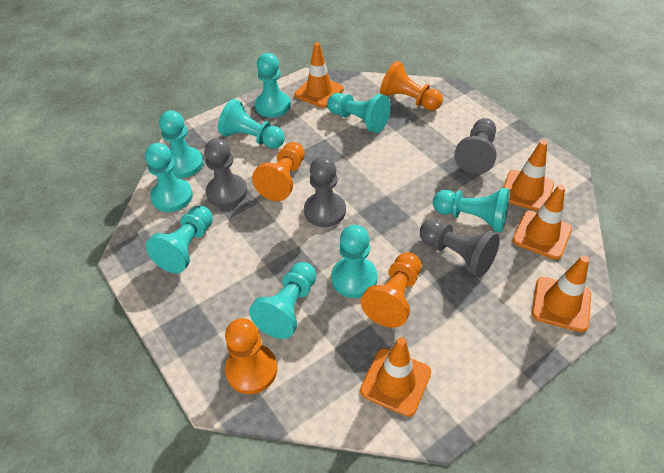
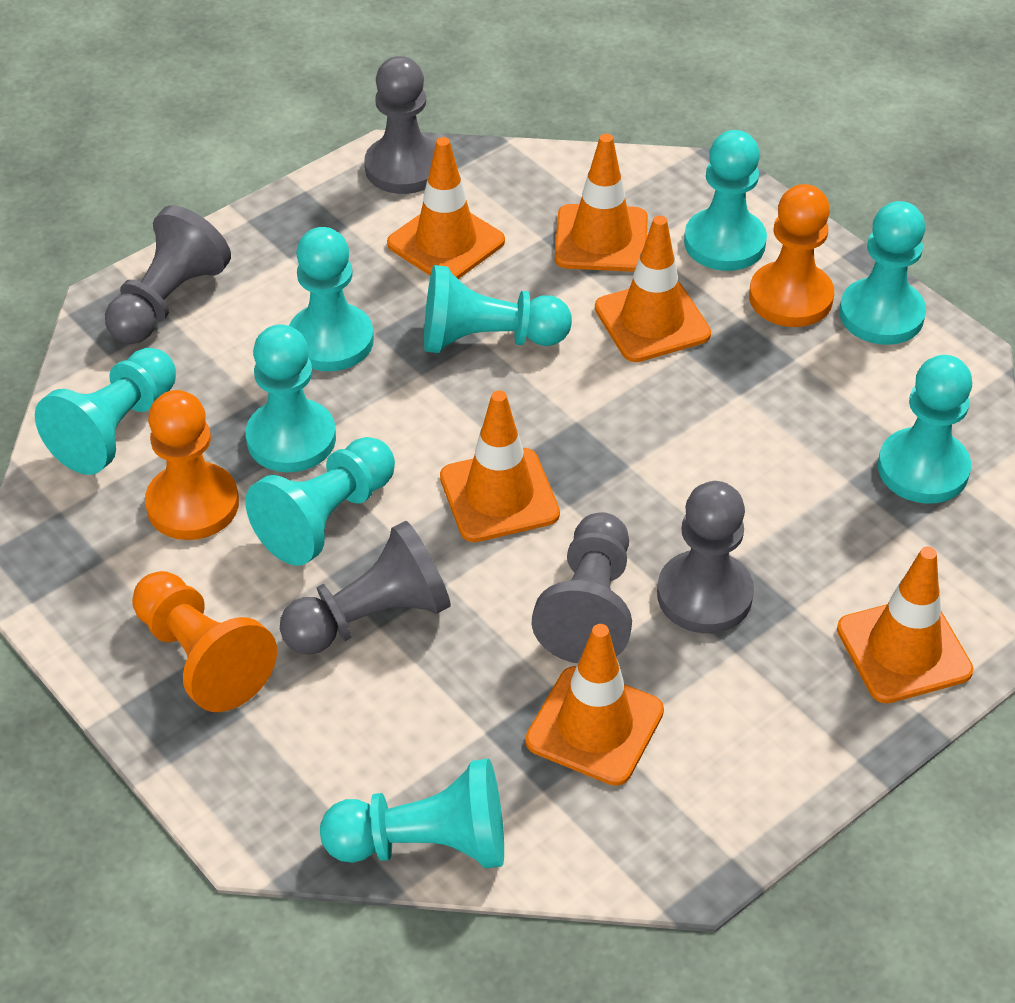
grey pawn: [204,138,247,208] [304,157,346,227] [420,219,500,277] [454,118,497,174] = 4 -> [105,206,231,344] [280,521,451,655] [364,56,436,194] [532,512,632,663] [657,481,754,633] = 5
orange pawn: [225,318,277,394] [252,142,305,201] [361,253,421,328] [380,61,443,111] = 4 -> [132,571,277,712] [145,390,239,540] [749,184,834,327] = 3
orange traffic cone: [295,42,344,108] [360,337,431,417] [503,140,554,211] [512,185,572,260] [532,256,591,332] = 5 -> [387,137,505,279] [440,390,560,542] [525,624,664,786] [555,134,648,272] [595,215,711,362] [837,547,973,703] = 6

